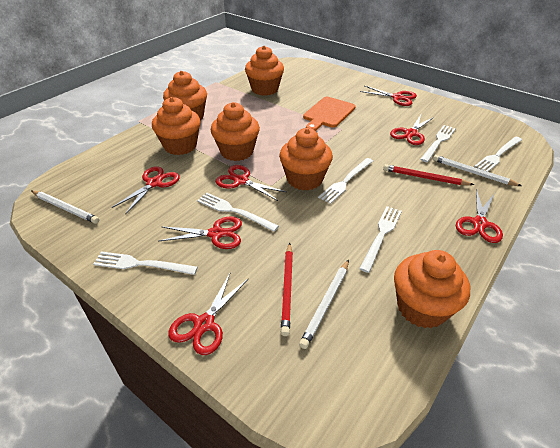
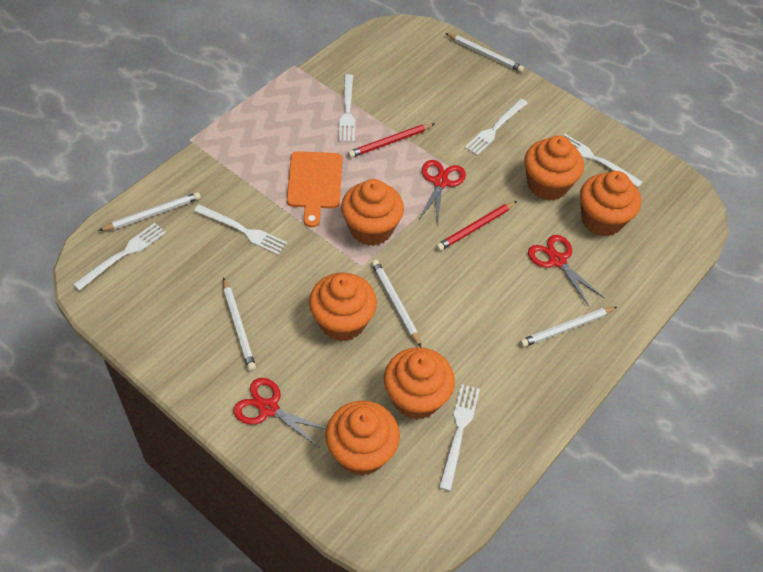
red scissors: [112,166,180,215] [159,217,242,249] [168,272,249,355] [215,165,286,201] [360,86,417,106] [390,115,434,145] [456,189,503,243] = 7 -> [233,378,326,448] [418,160,466,225] [528,235,604,306] = 3
white pencil: [31,190,99,224] [299,259,349,349] [433,155,522,186] = 3 -> [98,192,201,231] [223,277,256,371] [371,260,422,348] [446,33,524,72] [520,307,617,347] = 5

